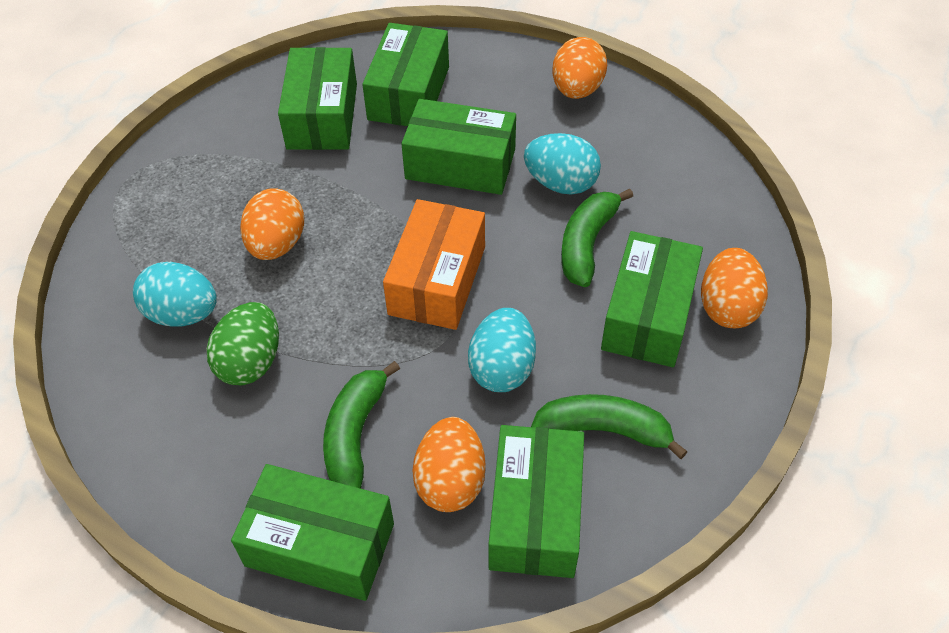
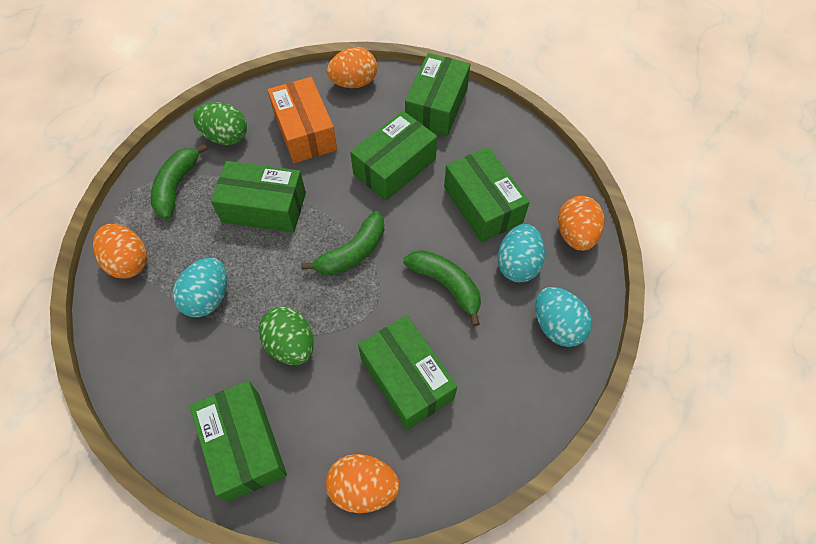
green egg: [207,302,279,386] = 1 -> [193,102,247,146] [259,307,314,365] = 2

